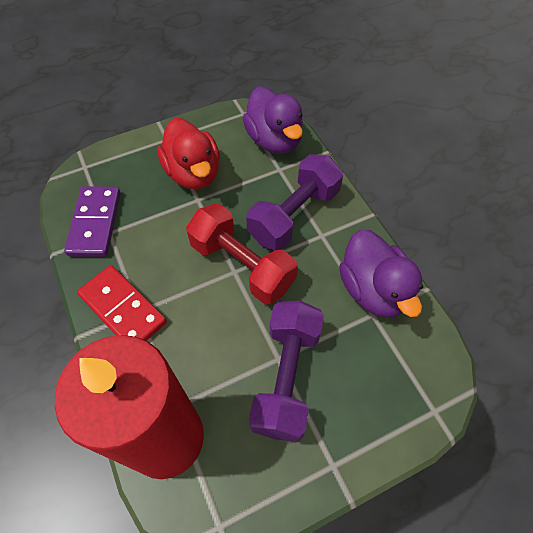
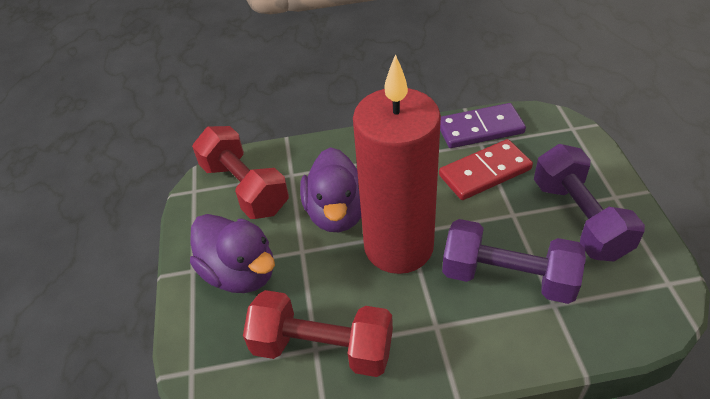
red duck: [157,118,220,189] = 1 -> none = 0
red dumbbell: [186,203,298,304] = 1 -> [192,126,289,219] [243,290,393,377] = 2

